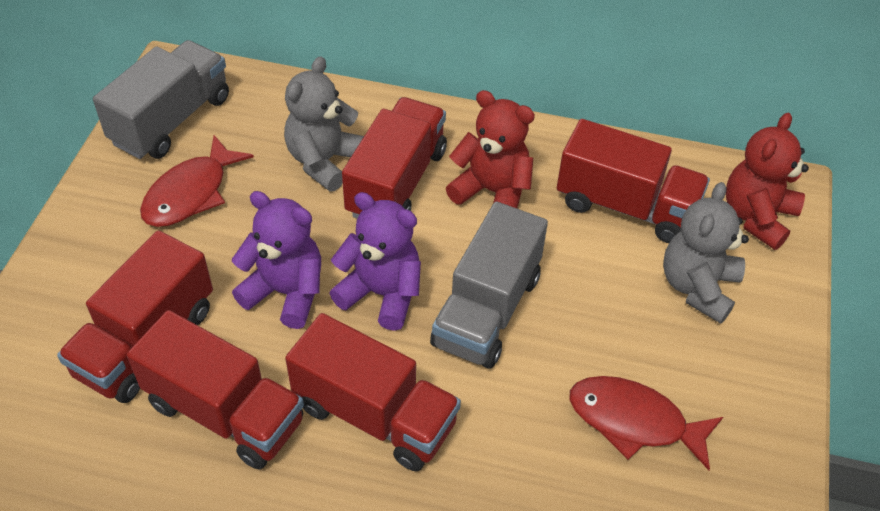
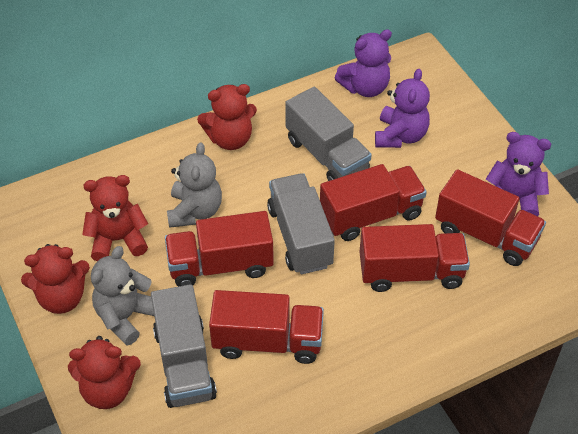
grey truck: [93,40,229,159] [430,201,548,368] = 2 -> [151,284,217,408] [267,173,335,274] [285,87,372,181] = 3
purple teddy bear: [232,191,321,329] [329,192,421,331] = 2 -> [335,29,392,97] [375,69,430,148] [486,132,551,216] = 3
red fish: [140,135,254,227] [569,376,723,470] = 2 -> none = 0
red teddy bear: [446,90,535,208] [726,113,809,250] = 2 -> [21,244,90,314] [68,336,141,409] [82,175,148,261] [197,84,257,150] = 4

